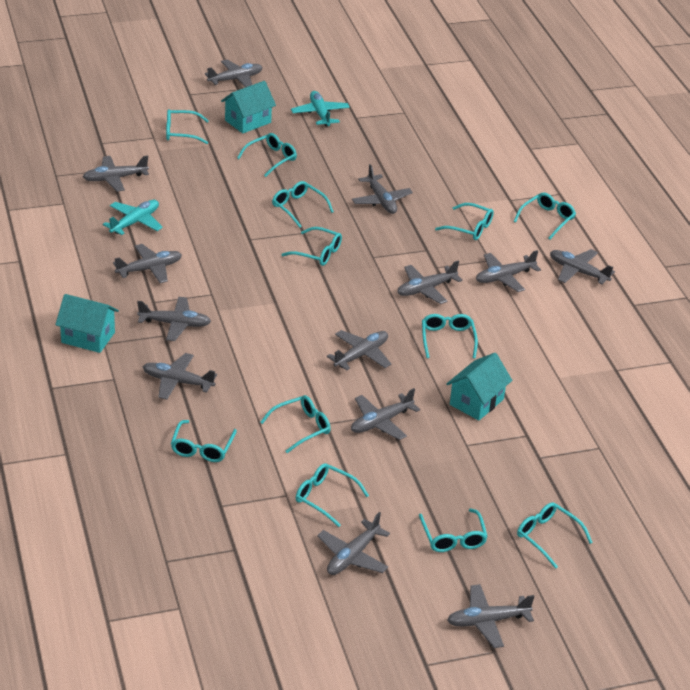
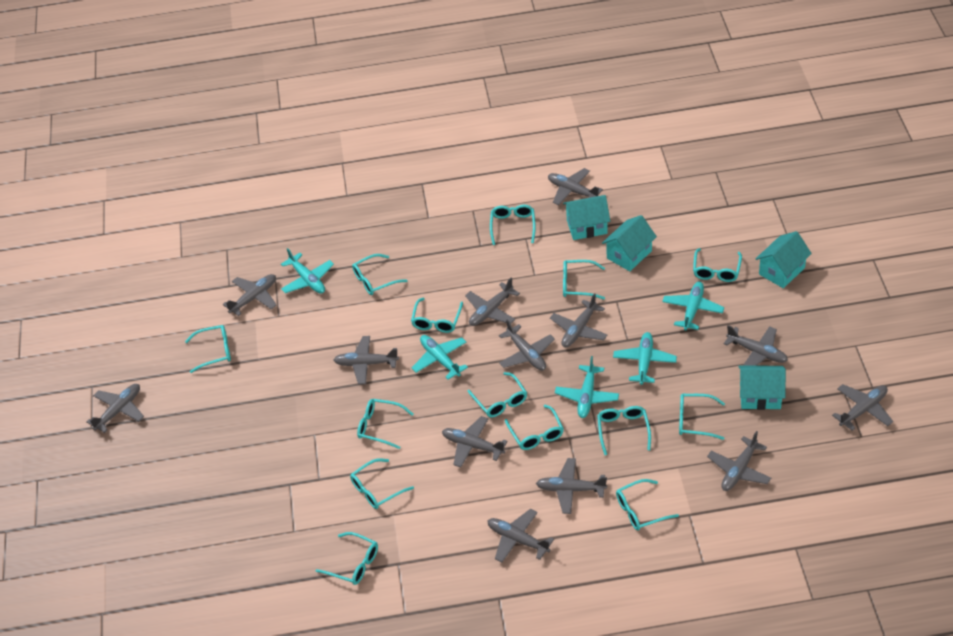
turquoise glasses: [166,109,209,144] [171,420,237,462] [237,133,297,177] [260,395,331,453] [272,181,334,228] [281,227,342,266] [296,463,369,527] [419,508,488,552] [422,314,478,359] [435,203,494,240] [513,193,576,239] [517,502,593,569] = 12 -> [185,325,231,373] [315,532,378,585] [350,459,414,509] [352,254,408,295] [357,399,413,449] [411,298,463,333] [467,372,527,417] [490,205,536,245] [505,405,564,450] [563,260,605,299] [597,406,651,455] [616,479,679,531] [679,394,725,440] [693,248,742,282] = 14
turquoise house: [55,294,119,353] [221,81,276,133] [446,353,512,421] = 3 -> [563,195,610,240] [602,215,657,271] [738,366,786,410] [755,231,812,288] = 4
turquoise plane: [103,200,163,235] [291,91,350,127] = 2 -> [281,248,334,294] [412,335,468,380] [555,356,619,418] [613,332,677,385] [662,281,724,330] = 5

